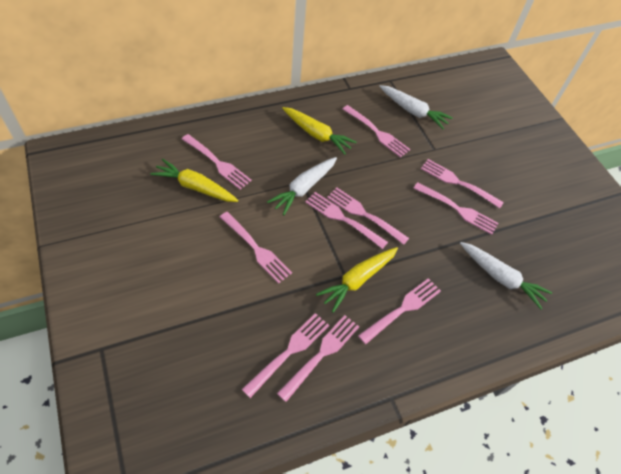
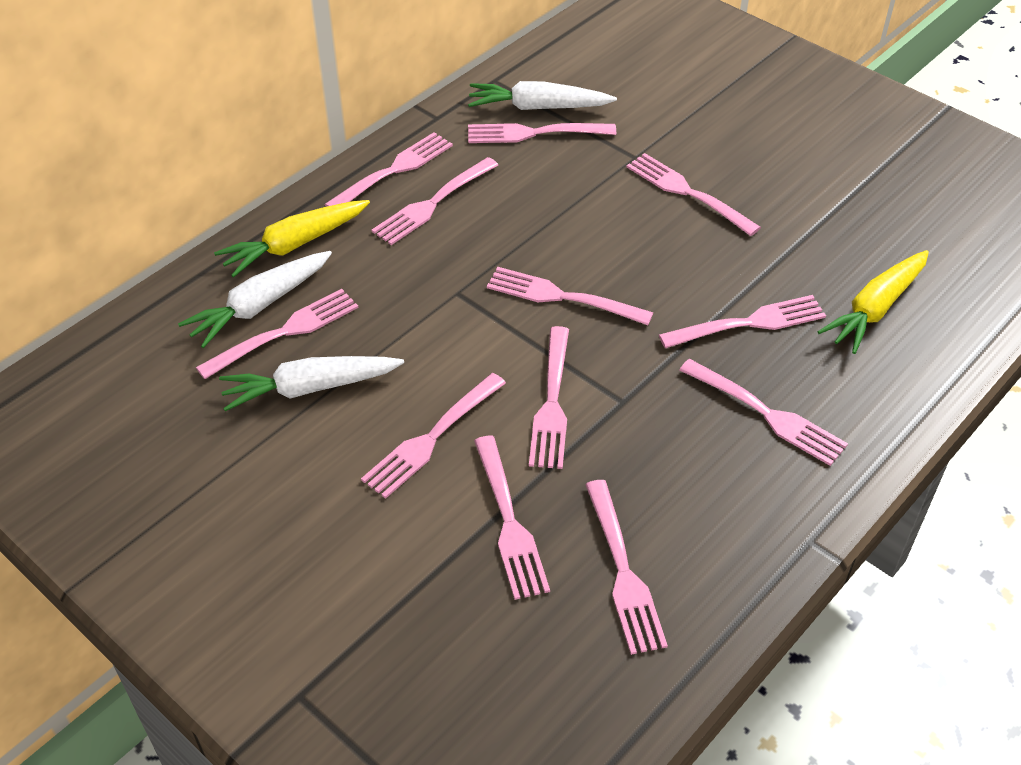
pink fork: [182,134,252,190] [220,212,292,284] [242,313,329,398] [277,315,359,402] [305,192,388,249] [327,187,409,245] [342,105,410,158] [358,278,441,345] [413,182,498,235] [421,159,504,208] = 10 -> [196,289,359,379] [324,132,453,207] [361,373,506,499] [371,157,498,245] [468,123,616,143] [474,436,550,600] [487,267,653,325] [529,326,569,469] [585,480,668,655] [627,153,761,236] [659,295,826,348] [680,359,848,466] = 12
yellow carrot: [150,159,238,202] [282,107,356,155] [316,247,398,313] = 3 -> [214,200,370,278] [817,250,929,354] = 2

